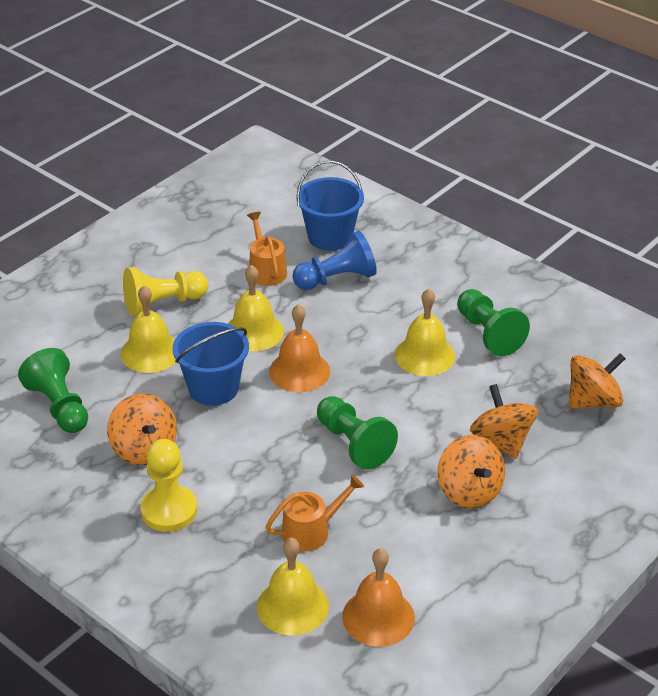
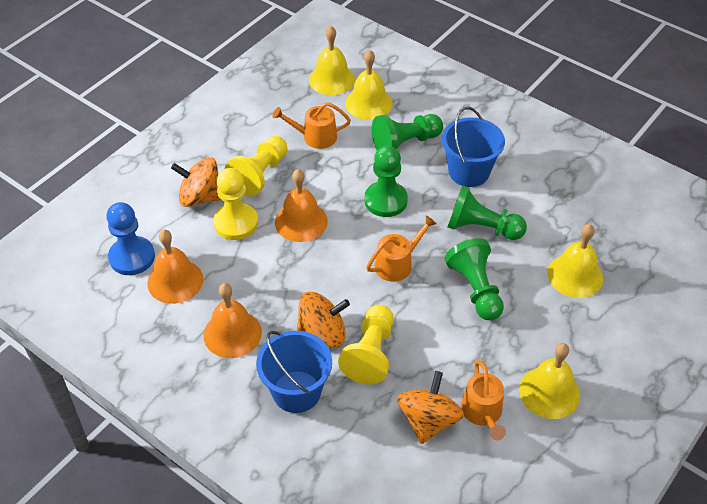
green pawn: [18,348,88,433] [317,396,398,470] [457,289,530,356] = 3 -> [364,145,408,217] [372,114,443,150] [445,238,504,320] [448,185,527,240] = 4
orange bell: [269,304,330,392] [342,548,415,647] = 2 -> [147,230,203,304] [204,283,262,358] [275,169,328,242] = 3
orange spinning top: [107,394,177,465] [438,435,505,508] [470,384,538,459] [569,353,626,409] = 4 -> [171,157,221,207] [297,292,350,348] [397,371,464,444] = 3
orange watering can: [247,212,287,286] [265,475,364,552] = 2 -> [272,102,351,149] [366,215,437,282] [461,360,506,440] = 3
yellow pawn: [123,267,208,316] [140,439,197,532] = 2 -> [213,168,258,240] [225,136,288,196] [338,305,394,385] = 3

